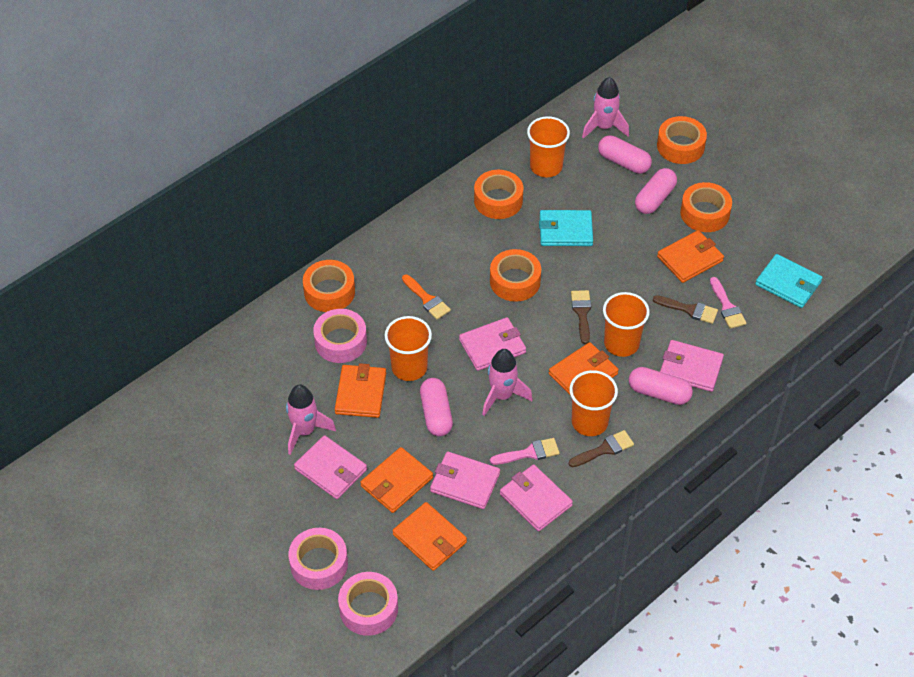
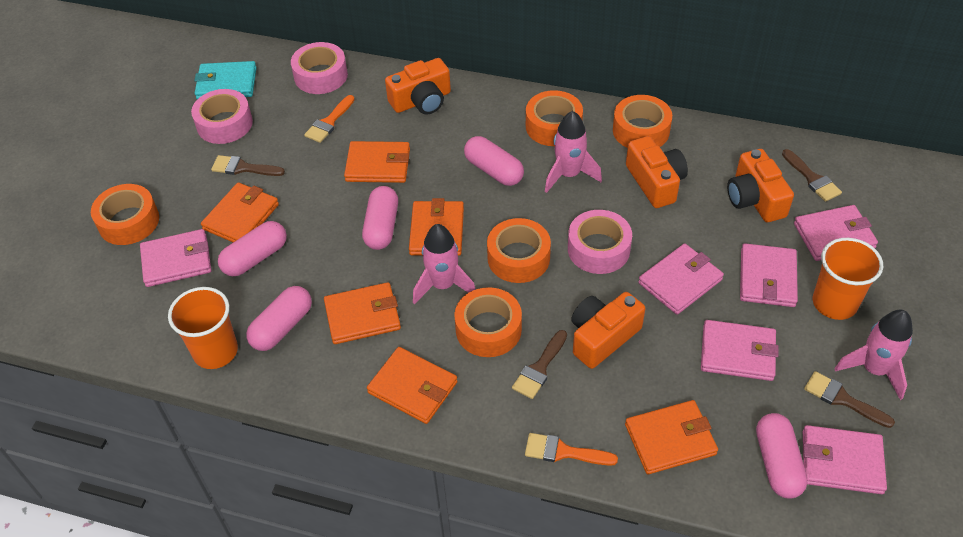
brown brush: [569,430,634,467] [571,290,591,344] [653,295,718,324] = 3 -> [211,155,285,176] [512,330,567,399] [782,149,842,202] [804,371,895,428] = 4
orange brush: [402,275,451,320] = 1 -> [304,95,355,143] [525,433,618,466] = 2
orange camera: none = 0 -> [385,58,451,114] [571,292,645,369] [626,136,688,208] [727,149,794,222] = 4
orange cup: [385,316,432,381] [527,116,570,177] [569,370,618,436] [603,292,650,357] = 4 -> [168,287,238,369] [813,238,883,320] = 2
orange wallet: [335,363,386,418] [360,447,433,513] [393,502,467,571] [549,342,619,396] [657,230,724,283] = 5 -> [201,183,279,242] [324,282,401,344] [344,141,410,183] [367,347,458,424] [409,198,464,256] [625,400,718,474] = 6
pink brush: [490,438,560,465] [710,277,747,329] = 2 -> none = 0
pink capsule: [420,378,453,436] [598,135,652,174] [629,367,693,405] [635,168,677,214] = 4 -> [218,221,287,276] [246,286,312,351] [362,186,398,250] [464,136,524,186] [756,413,808,498] = 5
pink wallet: [294,435,367,499] [430,451,500,509] [459,317,526,371] [500,464,573,531] [660,340,724,392] = 5 -> [140,229,211,287] [638,243,724,315] [701,320,779,381] [740,243,798,307] [794,205,878,261] [803,425,887,494] = 6
turquoise wallet: [539,210,593,246] [755,254,823,308] = 2 -> [194,61,257,99] = 1

